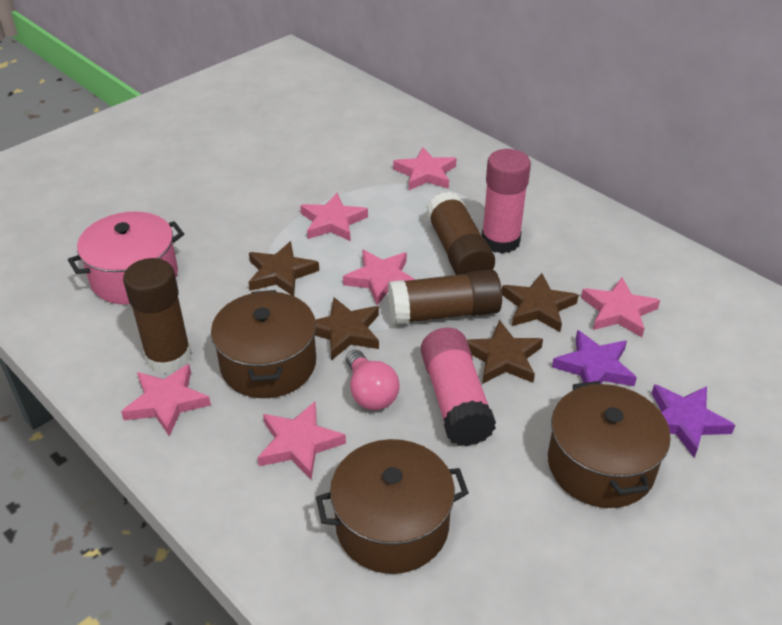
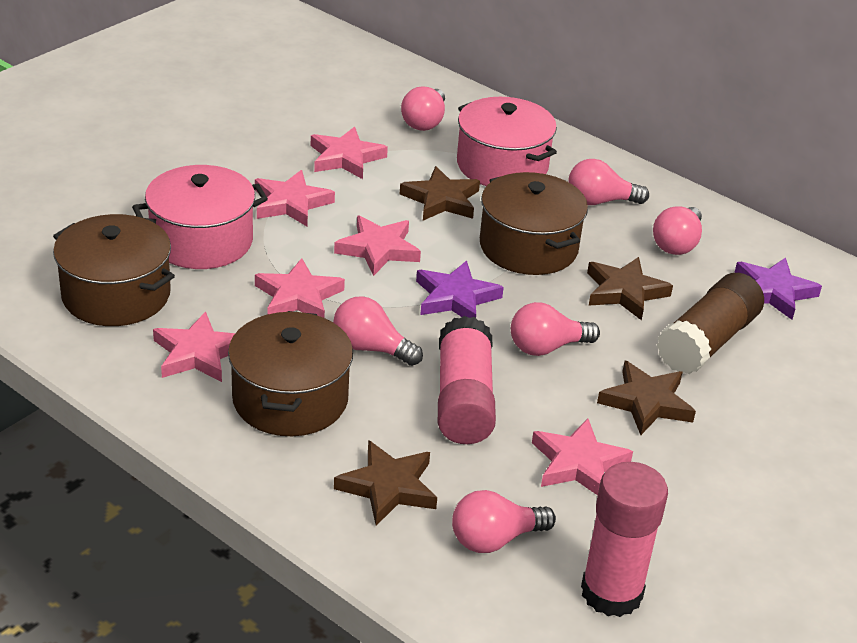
brown glue stick: [123,258,192,374] [388,269,502,325] [426,191,495,275] = 3 -> [656,273,764,374] = 1
pink light bulb: [346,350,400,410] = 1 -> [333,296,423,366] [401,86,445,131] [452,490,556,553] [511,302,600,356] [568,159,649,205] [653,206,702,255] = 6
pink pot: [68,211,184,305] = 1 -> [132,165,268,269] [457,97,557,186] = 2

